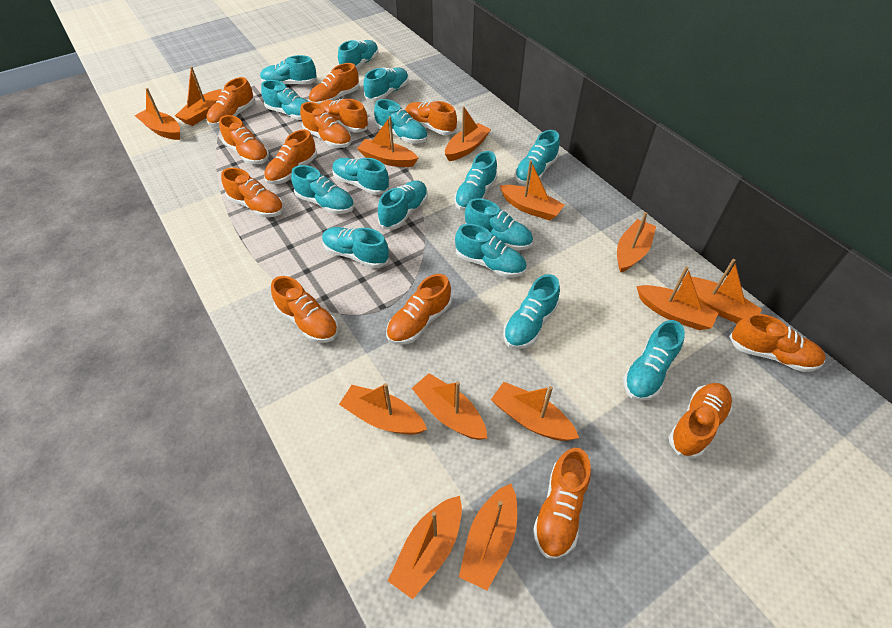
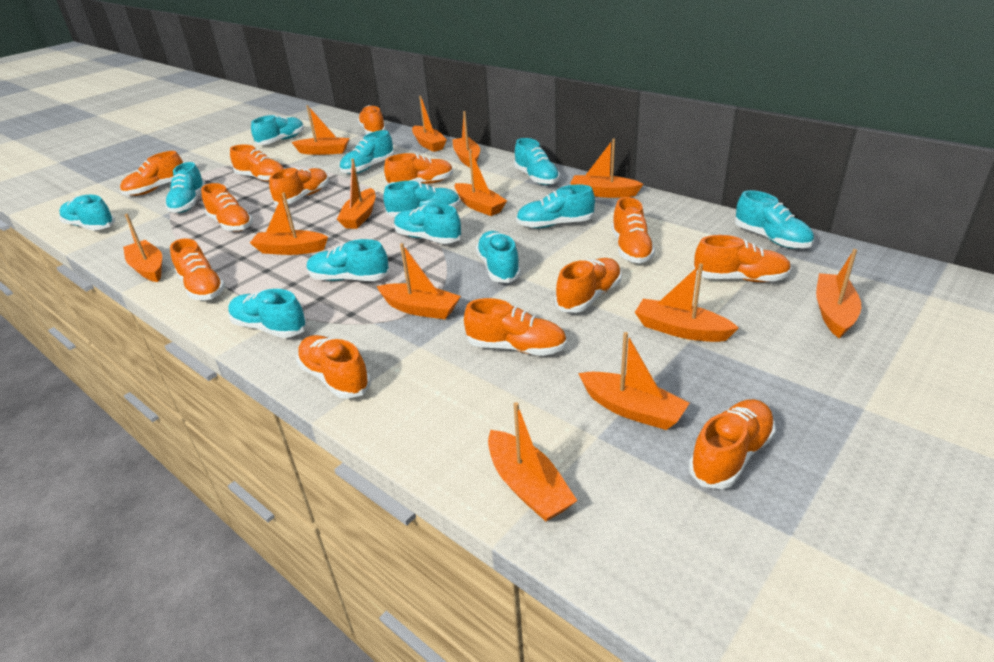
turquoise shoe: [260,55,317,85] [261,80,309,120] [291,165,354,214] [322,227,389,268] [333,158,390,195] [338,40,379,69] [363,68,409,101] [374,99,428,143] [378,180,428,229] [455,151,498,211] [455,224,527,277] [465,198,533,250] [503,274,560,349] [515,130,560,184] [623,320,685,401] = 15 -> [59,195,115,230] [165,162,206,213] [228,289,307,338] [251,115,304,145] [307,239,389,281] [339,130,394,174] [383,181,460,217] [394,204,462,244] [476,231,521,283] [514,138,560,185] [516,185,595,228] [735,190,814,249] = 12

